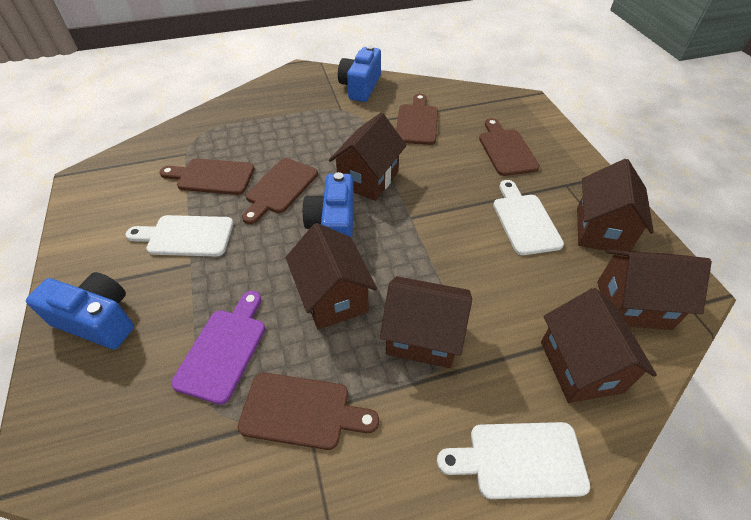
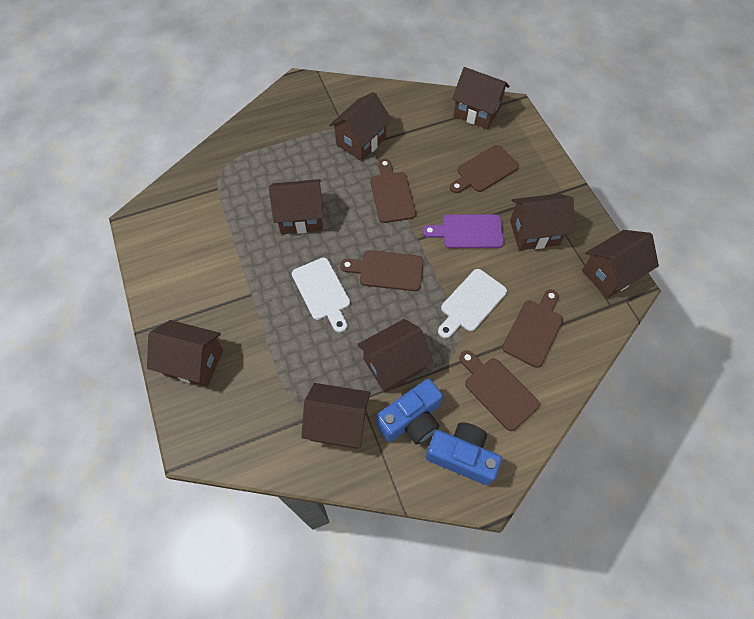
blue camera: [26,272,134,349] [302,172,354,238] [338,45,381,102] = 3 -> [376,379,443,445] [426,422,502,485] = 2
brown house: [286,223,377,330] [329,113,407,201] [380,276,472,368] [541,288,657,403] [577,159,654,251] [597,250,712,330] = 6 -> [147,320,223,387] [269,179,324,234] [301,383,370,449] [329,92,392,161] [357,319,433,393] [452,67,509,129] [510,194,574,250] [582,230,659,299] = 8
white cutting board: [125,215,233,257] [437,422,590,499] [493,180,564,255] = 3 -> [292,258,350,333] [438,269,507,339] = 2

